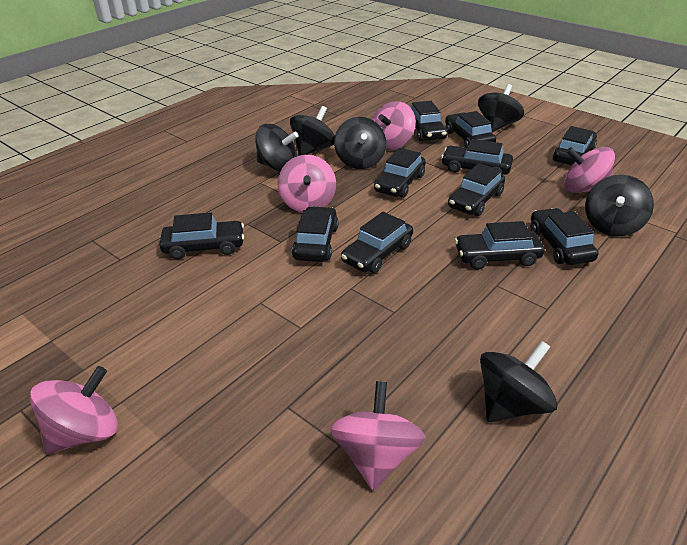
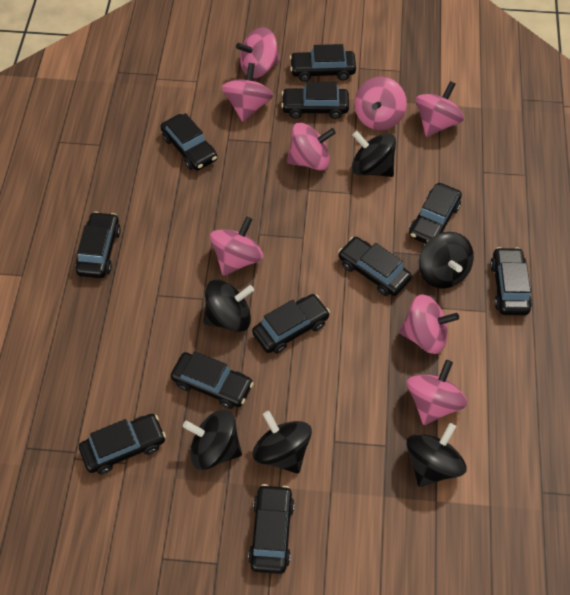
pink spinning top: [30,366,118,454] [278,155,336,212] [330,381,426,490] [371,101,416,150] [564,147,615,193] = 5 -> [210,216,264,276] [222,63,273,122] [236,27,280,78] [287,123,336,171] [354,77,407,130] [399,294,459,354] [407,360,467,425] [416,81,464,137] = 8

